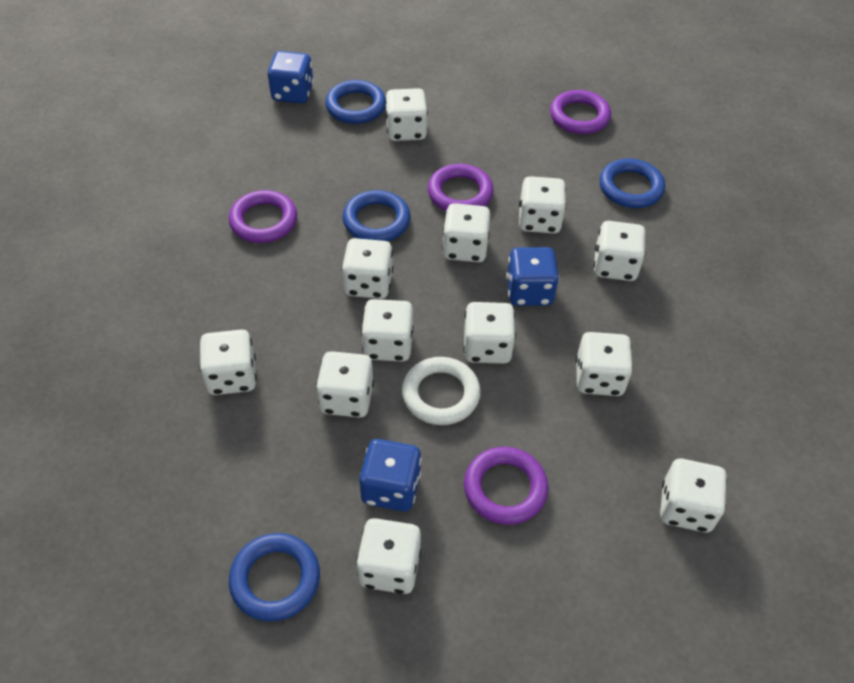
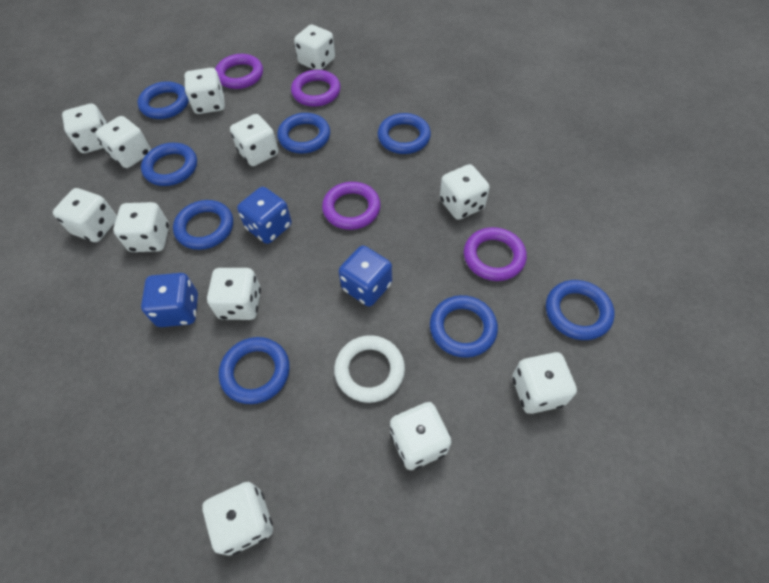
blue ring: [229,533,320,621] [325,80,386,124] [343,190,411,241] [600,158,665,208] = 4 -> [137,81,189,119] [141,143,197,186] [173,200,233,250] [219,337,290,404] [277,113,330,154] [378,113,431,154] [430,295,498,358] [546,280,615,340] = 8

